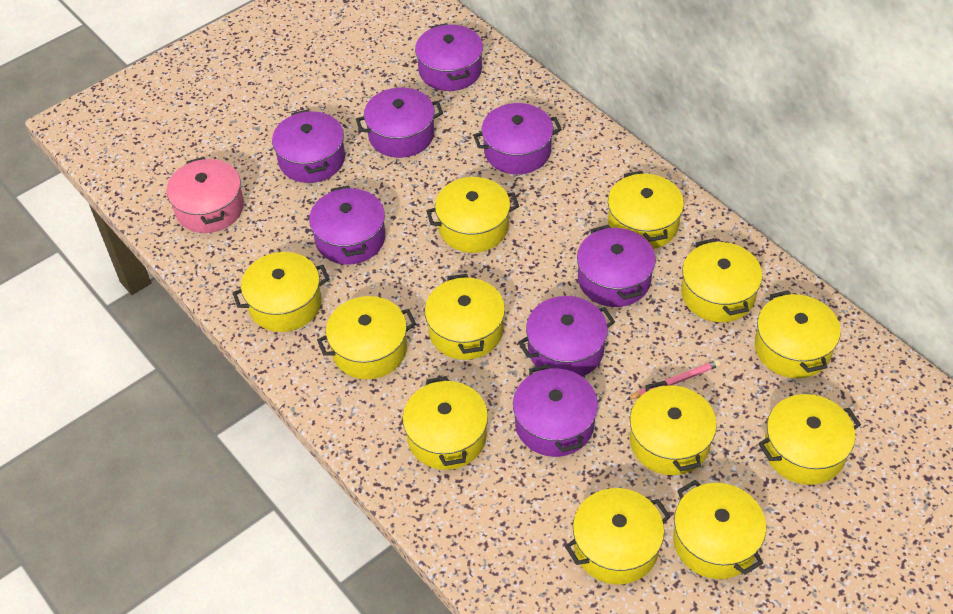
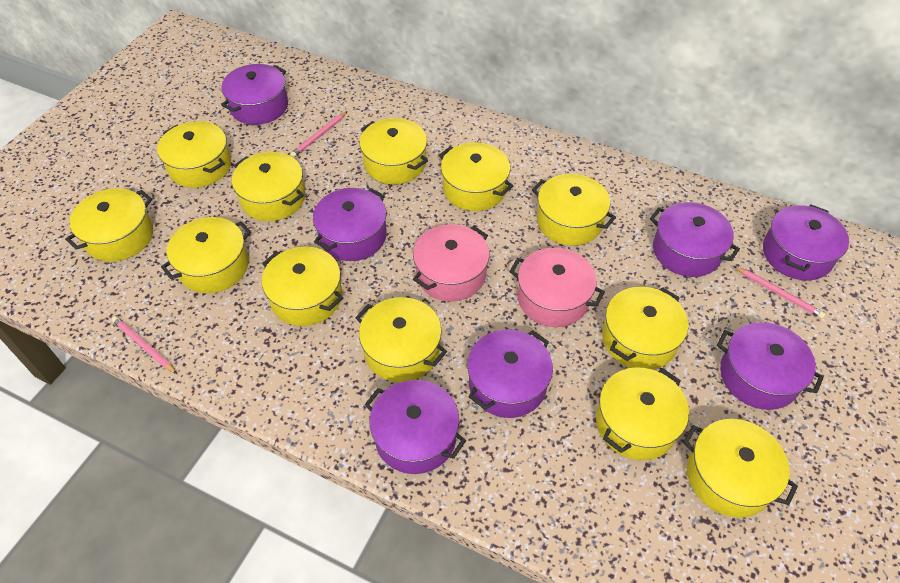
pink pencil: [626,360,721,400] = 1 -> [112,316,177,374] [290,111,347,158] [734,266,825,319] = 3
pink pot: [167,157,244,233] = 1 -> [413,224,489,301] [509,248,605,327] = 2
purple pot: [272,109,345,183] [309,185,386,265] [356,88,443,158] [415,23,483,91] [473,103,562,174] [513,364,598,457] [518,296,615,377] [577,225,656,307] = 8 -> [221,64,288,125] [313,188,387,261] [365,380,466,474] [467,329,553,418] [650,202,740,277] [717,322,824,410] [763,204,849,281] = 7

